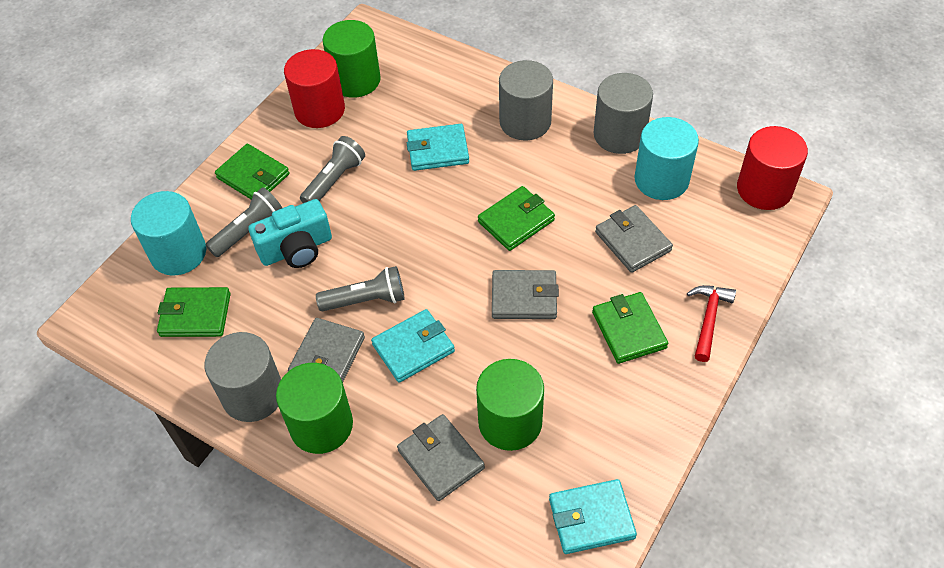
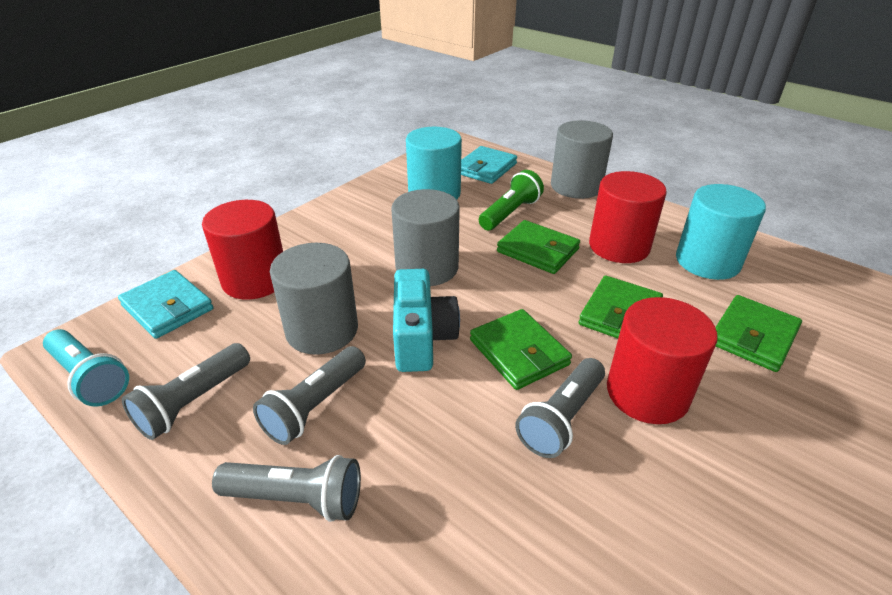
green cylinder: [276,363,353,454] [323,20,381,98] [476,359,544,451] = 3 -> none = 0
green flashlight: none = 0 -> [479,170,544,230] = 1
grey flashlight: [206,187,282,257] [300,136,365,203] [316,266,405,311] = 3 -> [122,343,250,440] [212,455,361,522] [253,346,366,445] [515,358,605,458] = 4
grey wallet: [288,318,365,382] [397,414,485,501] [492,270,559,319] [595,205,673,273] = 4 -> none = 0
red cylinder: [284,49,345,128] [737,126,808,210] = 2 -> [202,200,283,300] [589,171,667,263] [607,297,718,424] = 3
red hammer: [687,285,736,362] = 1 -> none = 0
turquoise flashlight: none = 0 -> [43,329,129,407] = 1
turquoise wallet: [371,309,455,383] [407,124,469,171] [549,479,637,554] = 3 -> [118,270,214,339] [461,146,517,184] = 2

